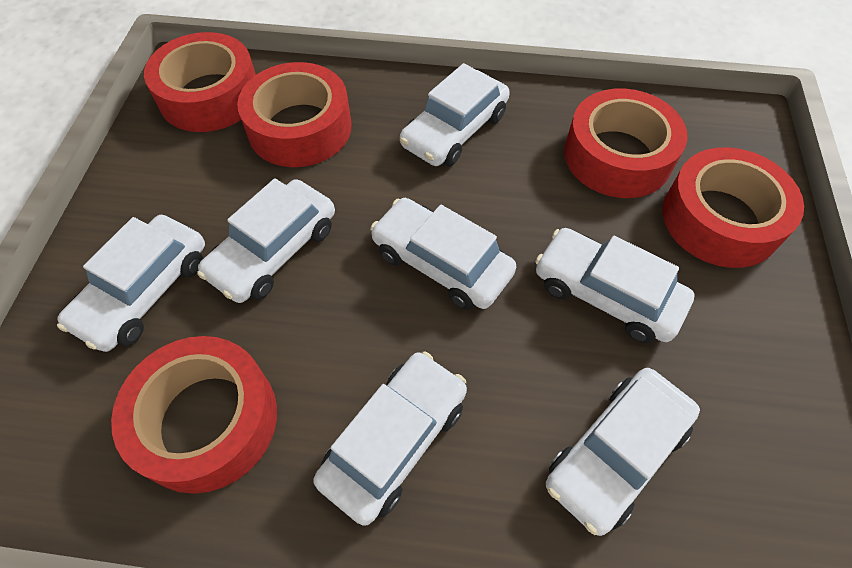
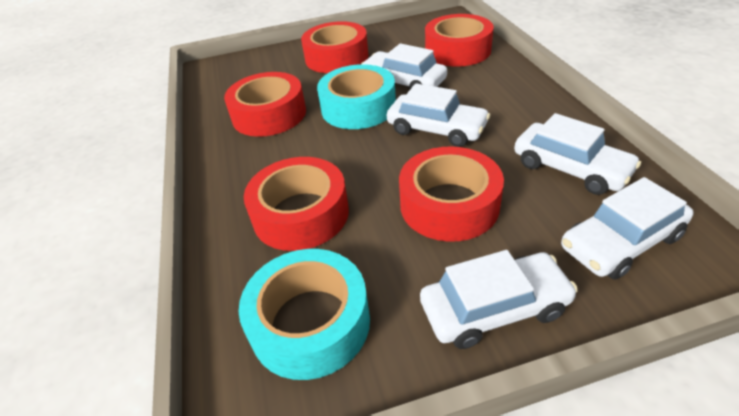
turquoise tape: none = 0 -> [239,249,370,380] [317,64,396,129] = 2
white car: [57,215,205,352] [197,178,335,303] [313,351,467,526] [370,198,516,310] [400,63,510,166] [535,228,695,343] [546,368,700,536] = 7 -> [361,43,447,89] [387,83,490,147] [420,250,578,349] [514,113,641,195] [561,177,694,280] = 5

